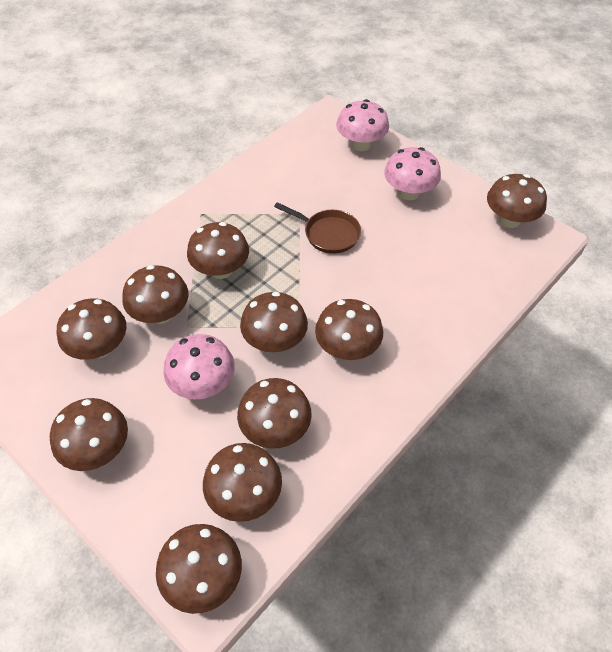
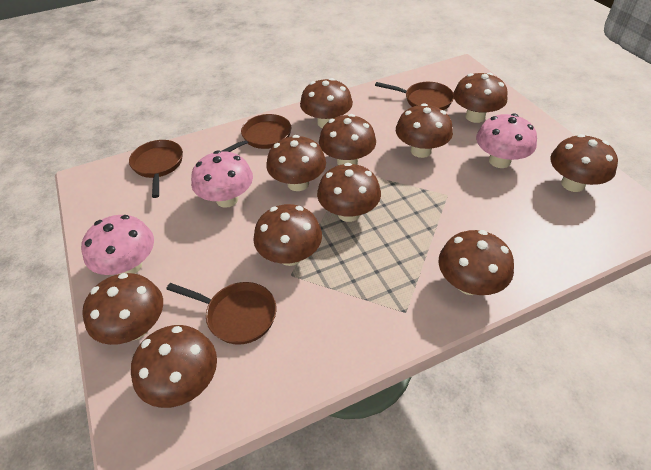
brown mushroom: [50,398,128,471] [57,298,127,360] [122,265,188,324] [156,524,242,614] [187,222,249,279] [203,443,282,522] [237,378,312,449] [240,292,308,352] [315,299,383,360] [487,174,547,228] = 10 -> [82,273,163,345] [131,325,217,408] [253,204,322,266] [266,135,326,191] [300,78,353,128] [317,163,381,222] [319,114,376,165] [396,103,453,158] [438,230,514,295] [453,72,507,123] [550,134,618,192] = 11
brown pan: [274,202,361,254] = 1 -> [129,140,183,198] [166,282,277,345] [222,114,291,152] [375,82,454,110] = 4

